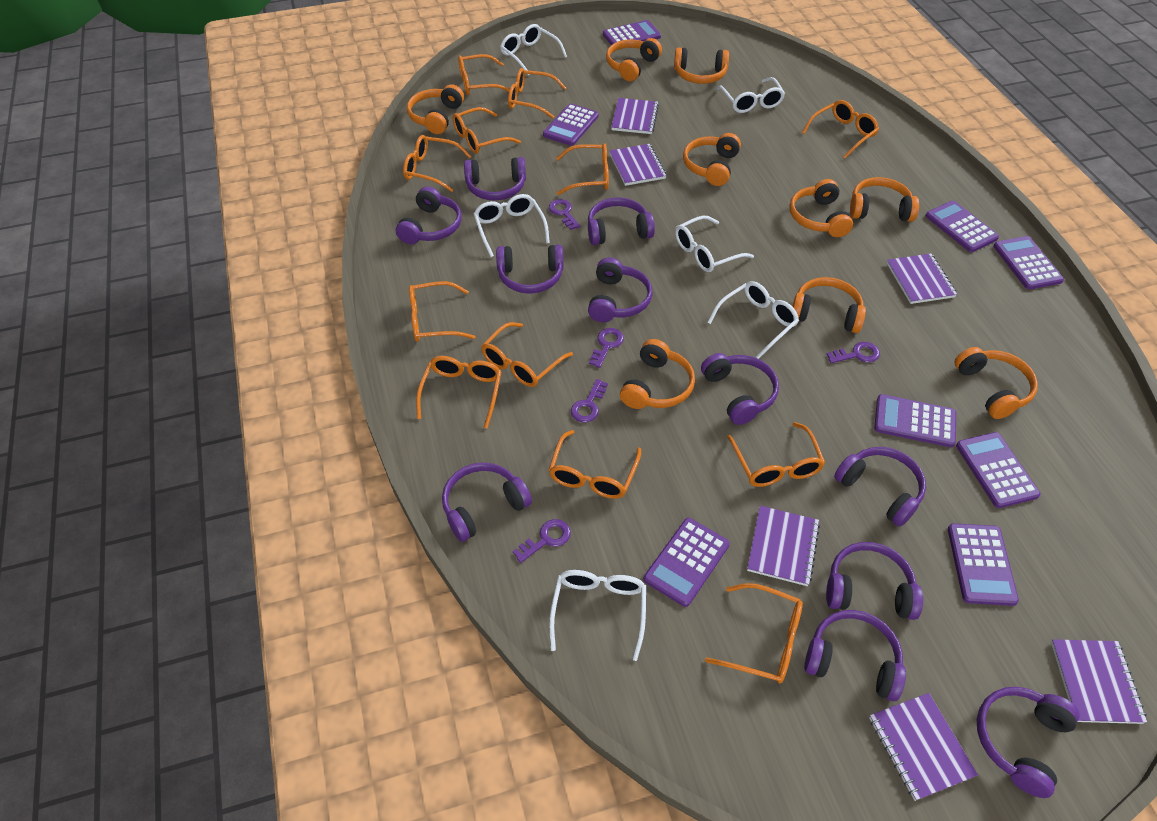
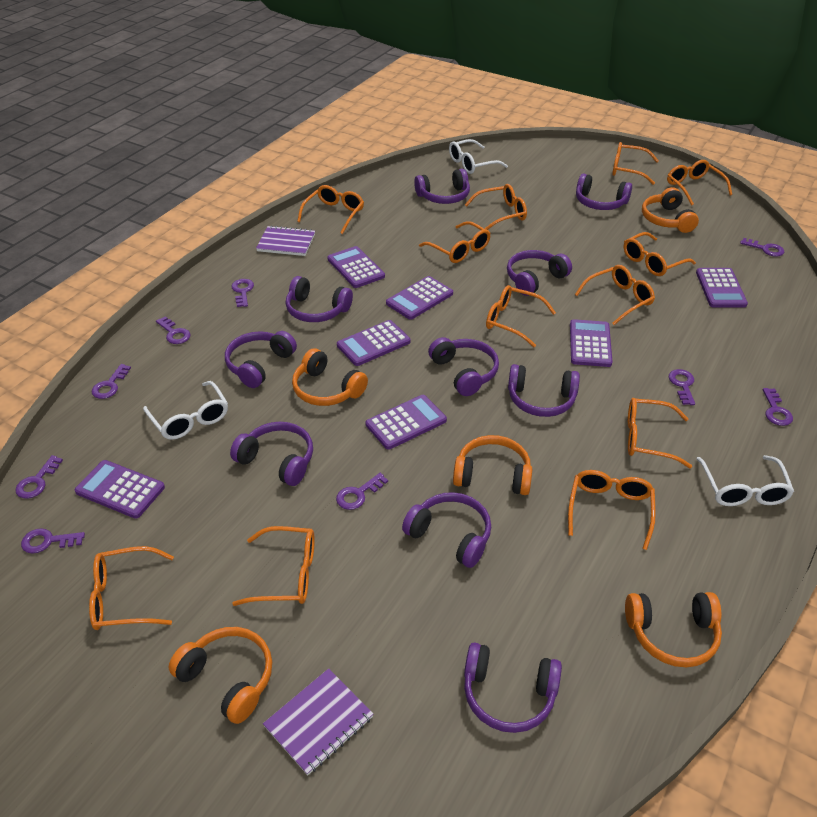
orange headphones: [407,85,464,134] [606,38,662,81] [620,339,695,409] [674,47,729,84] [683,133,741,186] [789,179,853,237] [792,277,866,333] [850,177,919,222] [955,347,1038,419] = 9 -> [169,627,272,724] [292,348,368,406] [453,435,532,495] [625,592,722,667] [642,187,699,233] = 5
purple calculator: [543,104,599,146] [603,20,661,45] [644,518,730,607] [874,394,956,447] [926,201,999,252] [948,524,1019,606] [956,432,1040,508] [993,236,1064,290] = 8 -> [75,460,165,519] [328,246,385,288] [337,320,410,366] [366,395,447,450] [386,276,453,320] [570,319,612,367] [696,268,748,308] = 7
purple headphones: [396,186,462,244] [442,462,532,542] [464,157,526,200] [496,245,564,294] [588,197,655,245] [588,258,653,322] [701,353,779,425] [804,610,906,701] [826,542,923,620] [834,447,926,527] [977,687,1080,798] = 11 -> [225,331,297,388] [230,422,313,486] [285,276,353,322] [402,492,491,568] [414,169,470,204] [428,337,499,396] [464,642,562,733] [507,250,572,296] [508,364,580,417] [576,174,632,210] = 10
purple key: [513,519,571,563] [549,199,581,230] [571,379,608,423] [589,328,624,368] [826,342,880,363] = 5 -> [15,455,63,499] [21,528,85,554] [92,364,131,399] [156,316,191,344] [232,279,254,307] [336,473,388,510] [669,369,695,405] [740,238,784,257] [762,388,793,426] = 9
purple notebook: [610,144,666,186] [611,98,659,134] [747,506,820,586] [869,693,978,801] [887,254,957,304] [1051,639,1147,724] = 6 -> [256,226,315,256] [263,668,373,775] = 2
white glasses: [474,194,550,257] [500,24,567,76] [549,570,646,661] [675,216,754,272] [707,281,799,359] [716,77,785,113] = 6 -> [143,381,228,440] [449,139,508,174] [696,455,794,506] = 3

